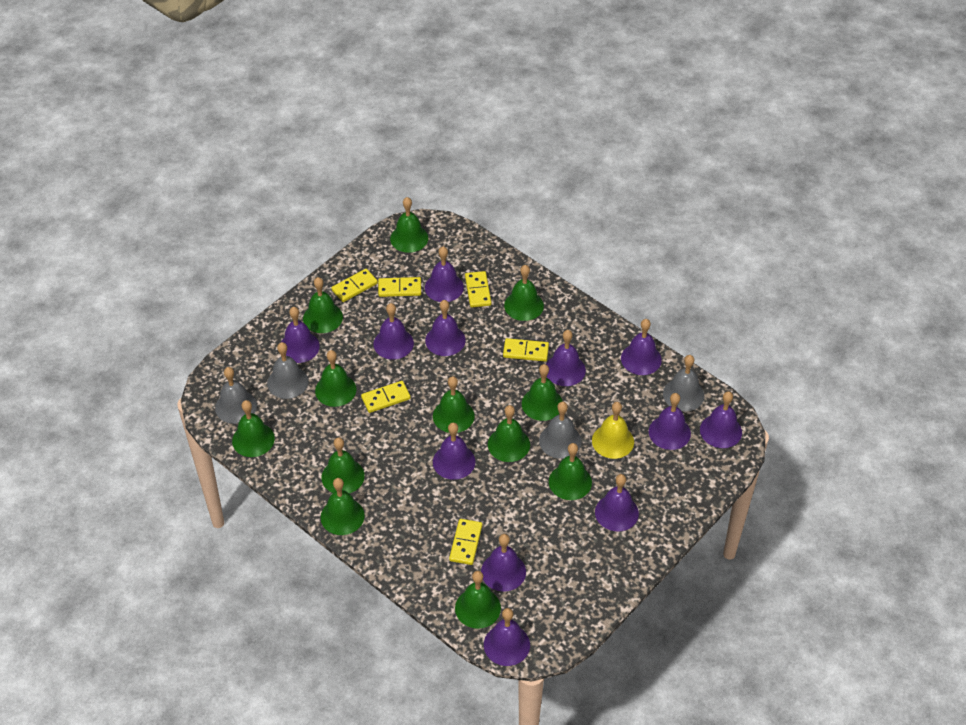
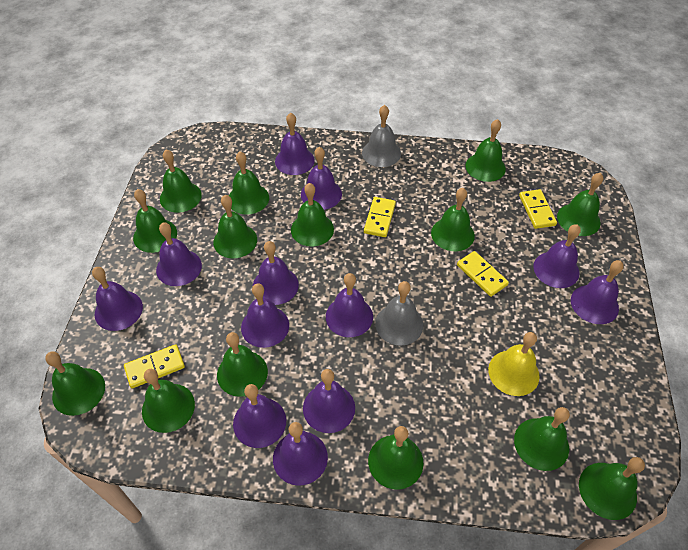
green bell: [232,400,275,457] [303,277,343,333] [315,350,356,407] [321,437,365,493] [321,478,365,535] [390,197,428,253] [433,376,475,433] [455,571,501,629] [488,405,530,462] [504,265,544,321] [522,364,563,421] [549,443,592,500] = 12 -> [45,351,105,416] [133,189,177,253] [142,369,195,433] [160,149,202,213] [213,195,257,258] [217,332,268,397] [229,152,269,215] [291,183,334,247] [368,426,423,489] [431,188,475,251] [466,119,506,182] [514,407,570,471] [557,173,603,236] [579,457,645,520] = 14
grey bell: [215,367,257,424] [267,342,309,399] [539,402,582,459] [663,355,704,411] = 4 -> [362,105,401,167] [375,281,423,346] = 2
yellow domino: [331,269,378,302] [361,381,411,413] [378,277,421,297] [449,519,482,565] [465,271,491,307] [503,338,549,362] = 6 -> [124,344,185,388] [364,197,396,237] [457,251,509,297] [519,189,557,229] = 4

